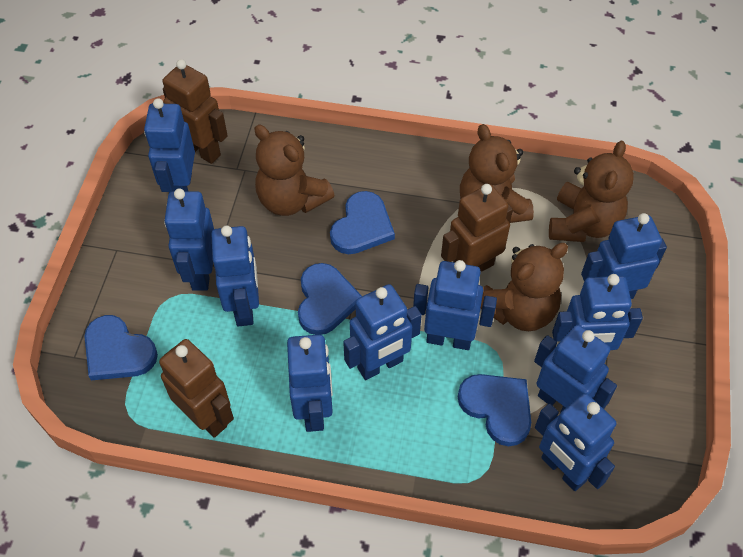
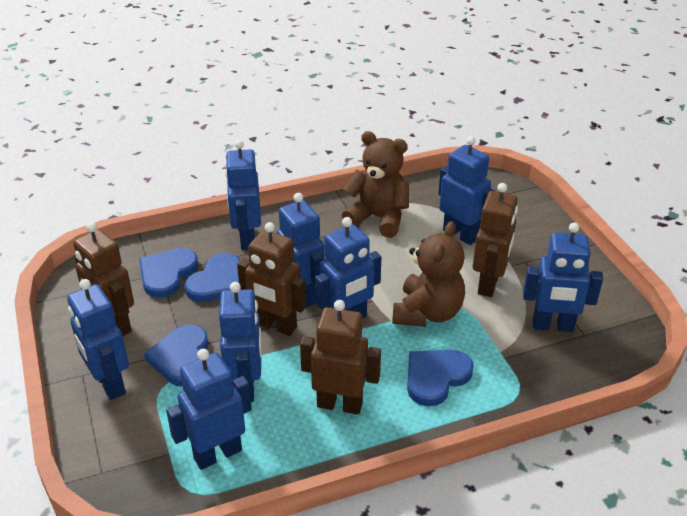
blue robot: [144,98,195,193] [164,188,214,291] [211,225,259,326] [287,335,333,432] [343,284,422,380] [413,260,497,350] [534,325,617,413] [535,393,616,491] [552,274,643,350] [581,213,667,299] = 10 -> [67,279,129,400] [166,349,252,470] [219,282,262,402] [225,140,261,250] [276,193,324,307] [315,217,381,319] [438,136,495,245] [523,223,603,332] = 8
brown robot: [159,339,234,438] [162,59,228,164] [441,184,513,272] = 3 -> [73,222,134,336] [237,222,307,336] [300,300,381,415] [473,183,518,297] = 4
brown teddy bear: [254,125,335,216] [460,124,534,223] [481,243,568,331] [549,141,634,242] = 4 -> [342,131,409,238] [392,221,465,327] = 2

